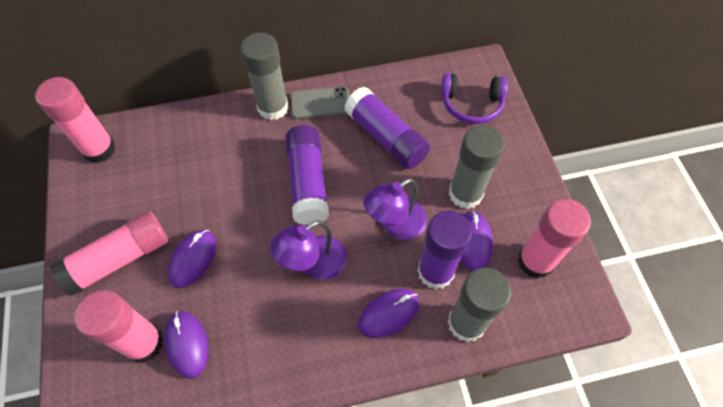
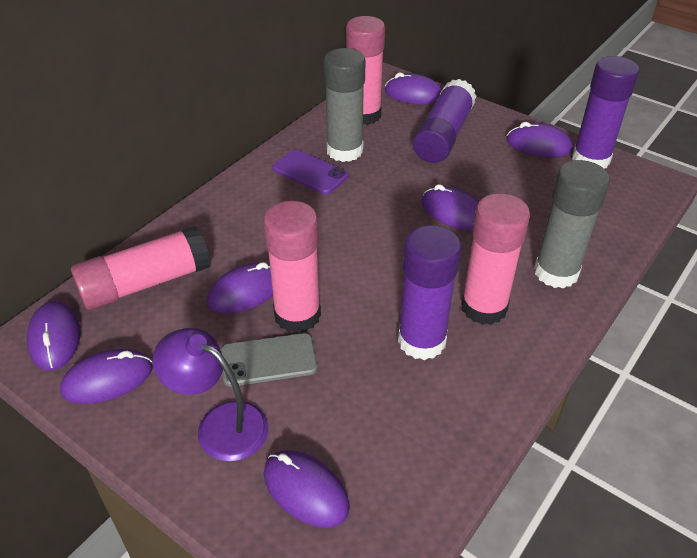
grey glue stick: [240,33,289,120] [447,268,511,342] [449,125,505,209] = 3 -> [324,48,365,162] [534,160,610,288] = 2
purple headphones: [441,73,508,124] = 1 -> none = 0
purple lamp: [270,221,347,280] [364,178,427,240] = 2 -> [153,328,269,462] = 1
purple mouse: [164,311,209,379] [168,230,216,288] [358,289,419,338] [460,211,493,271] = 4 -> [27,301,81,370] [60,349,152,404] [207,262,273,314] [264,450,350,528] [385,72,442,105] [421,184,479,230] [507,122,573,157] = 7
purple phone: none = 0 -> [272,149,349,194] = 1

